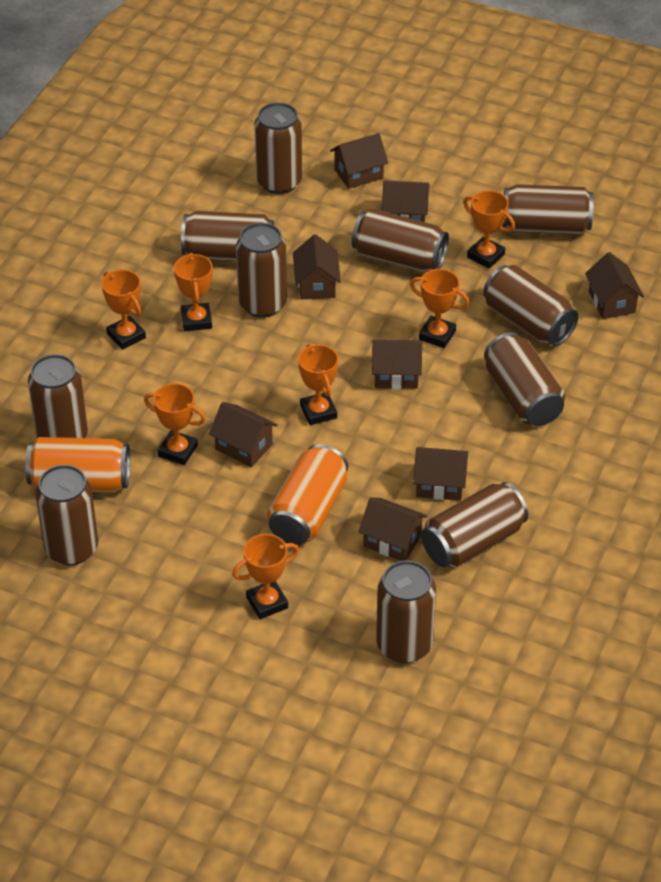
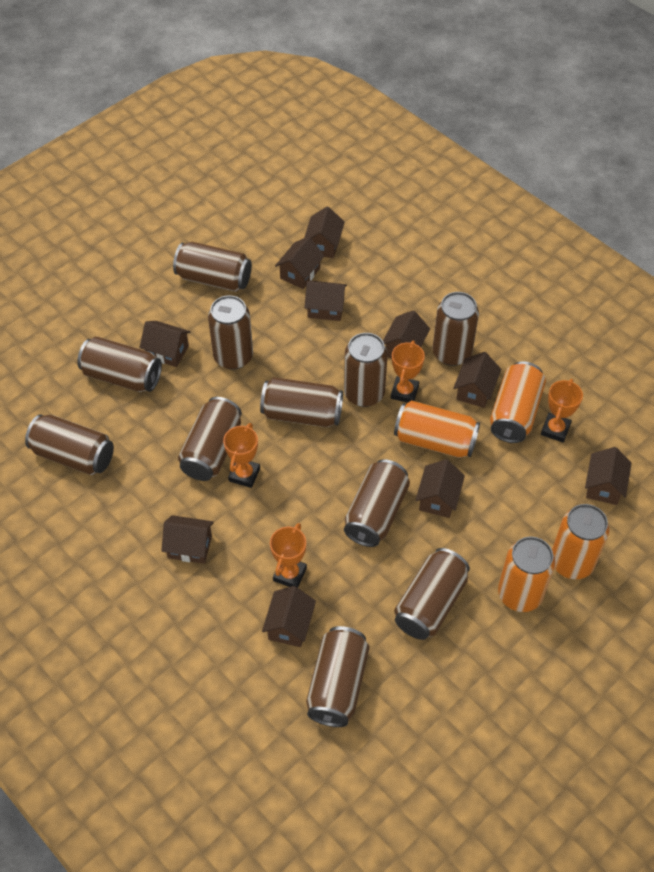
brown house: [209,402,278,467] [293,235,341,299] [330,133,388,189] [358,497,427,561] [372,340,422,389] [382,181,429,222] [413,447,468,501] [585,252,644,319] = 8 -> [139,321,191,367] [161,515,214,564] [262,586,316,647] [275,236,324,289] [304,207,345,258] [304,281,347,321] [383,310,430,358] [415,459,465,518] [453,352,501,408] [585,447,631,505] = 10
orange can: [25,437,130,492] [267,444,348,545] = 2 -> [394,401,480,458] [490,361,546,443] [498,537,555,612] [552,504,609,579] = 4
orange trophy: [102,269,146,350] [144,383,206,465] [174,253,213,331] [232,534,299,619] [298,344,338,425] [410,269,470,348] [463,190,515,269] = 7 -> [223,423,260,488] [270,523,307,588] [391,341,425,403] [541,379,583,443] = 4

